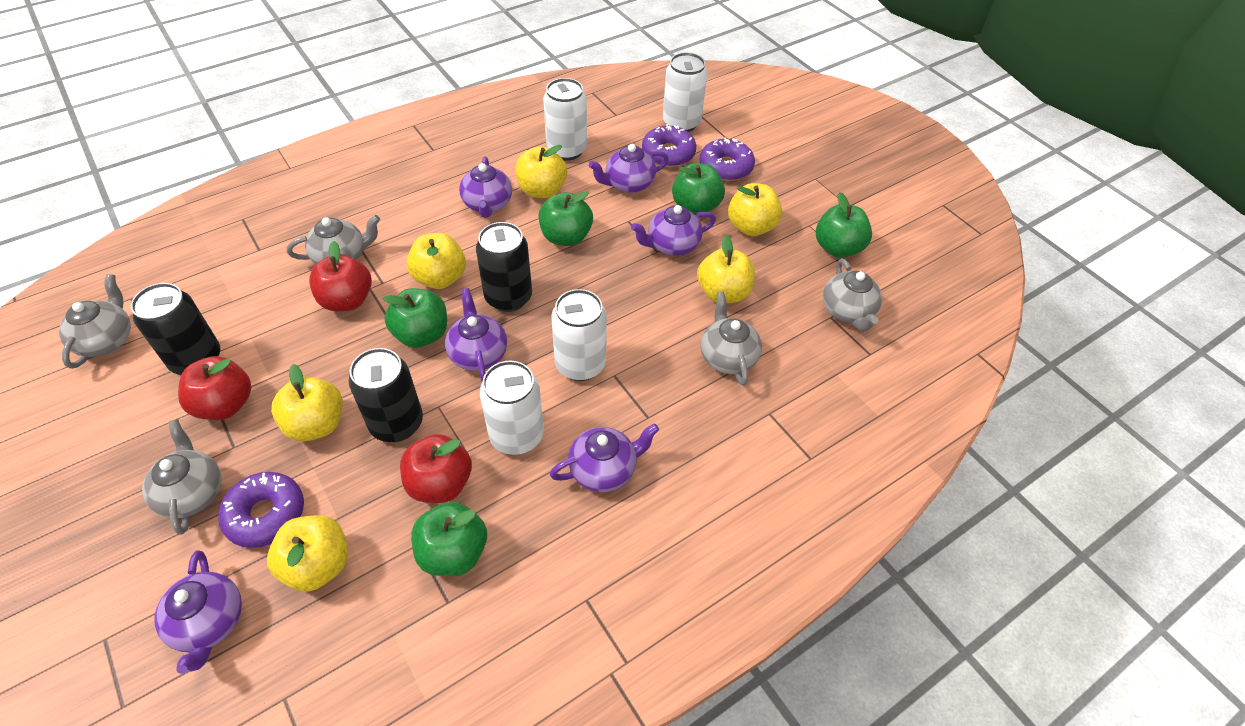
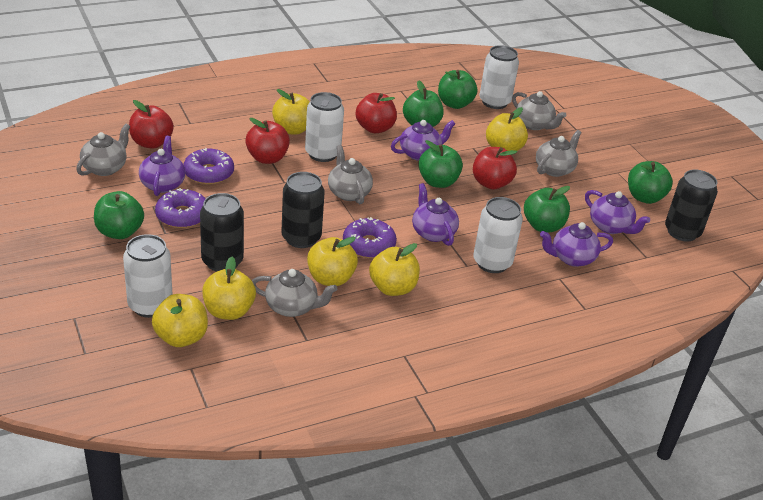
green apple: [382,288,447,348] [411,502,487,576] [539,191,593,246] [672,163,725,215] [816,192,872,258] = 5 -> [94,191,144,239] [403,81,444,127] [419,140,463,188] [438,70,477,109] [524,186,570,232] [628,161,673,204] = 6
purple teapot: [154,550,242,674] [445,288,507,382] [459,156,512,218] [550,424,659,492] [589,144,669,193] [631,205,716,256] = 6 -> [139,136,186,196] [391,120,455,161] [412,183,459,246] [540,222,613,267] [585,190,650,234] = 5
red apple: [178,356,251,420] [309,241,372,311] [400,434,472,503] = 3 -> [129,100,174,148] [245,118,290,164] [356,93,397,133] [473,147,517,190] = 4

